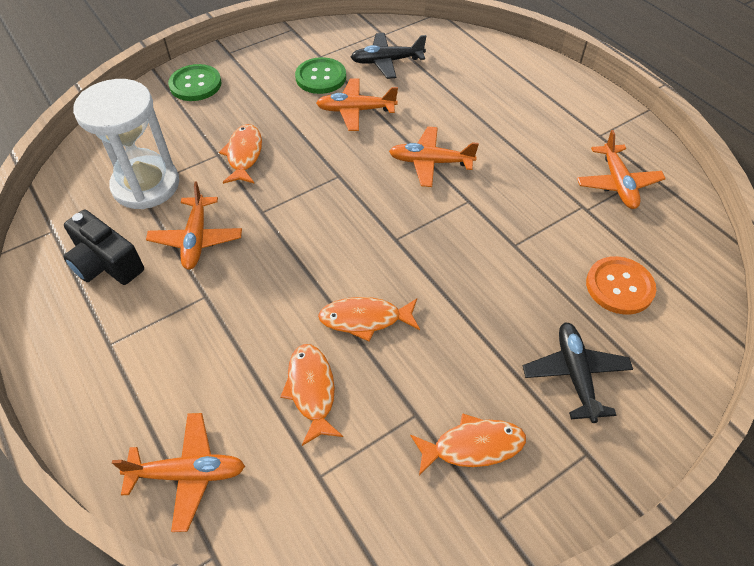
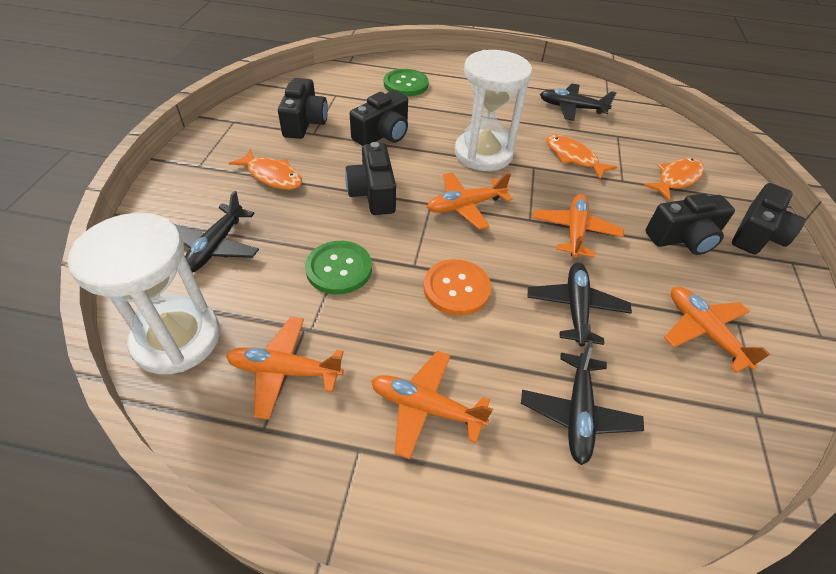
black camera: [63,210,144,285] = 1 -> [278,78,328,139] [345,142,396,215] [350,90,408,146] [645,193,735,255] [732,183,806,255] = 5
black plane: [351,33,426,79] [523,322,633,423] = 2 -> [174,190,259,273] [521,340,644,465] [527,263,632,347] [540,84,617,121] = 4
orange fish: [219,124,262,184] [280,344,343,446] [318,297,420,341] [410,413,526,476] = 4 -> [229,149,302,190] [546,135,617,179] [643,158,704,201] = 3
white hourglass: [73,79,179,209] = 1 -> [67,213,220,374] [455,50,532,171] = 2

